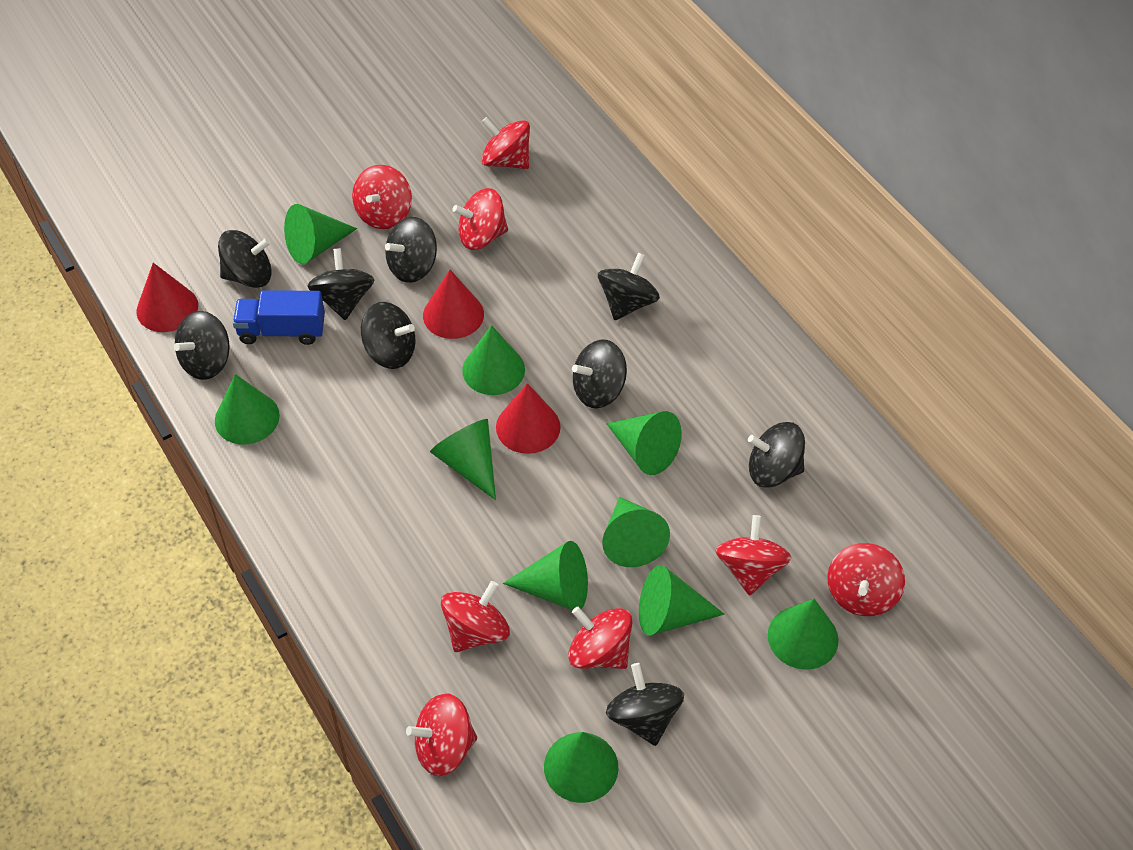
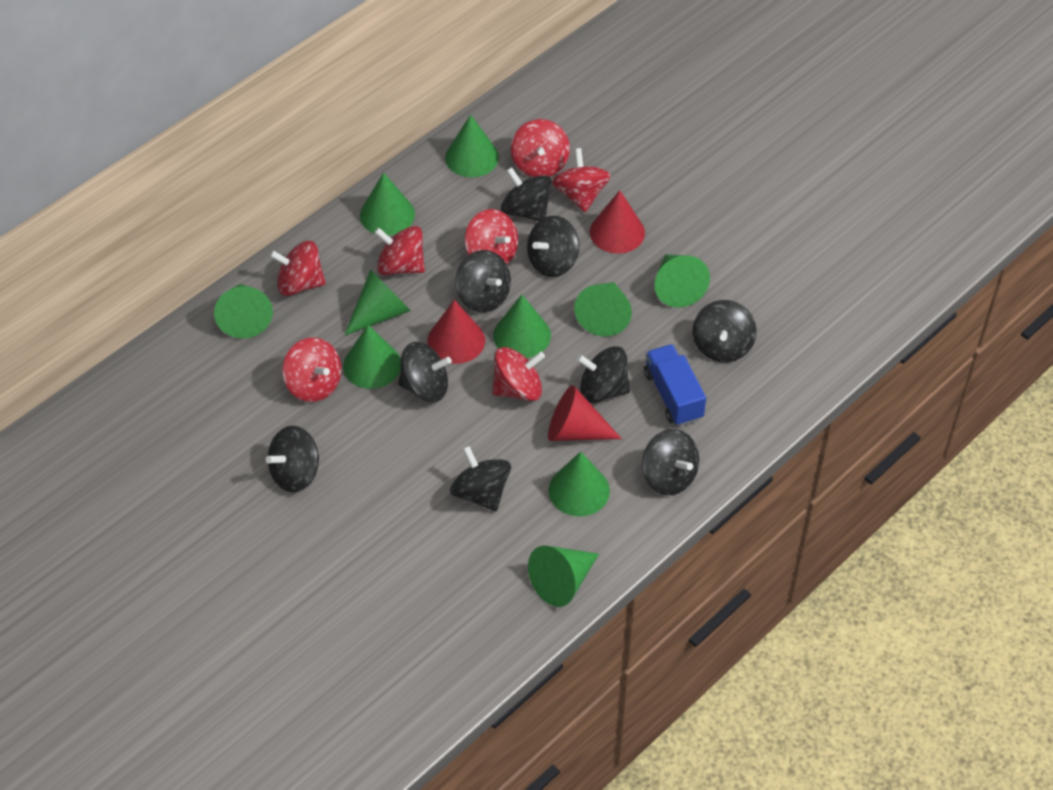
red spinning top: [352,165,412,229] [406,693,477,776] [441,581,510,652] [452,188,508,250] [482,117,530,169] [568,607,632,669] [716,515,791,596] [827,543,905,616] = 8 -> [269,241,326,296] [283,338,341,402] [374,226,425,275] [465,209,518,264] [492,347,545,401] [511,119,570,177] [552,148,611,212] = 7

